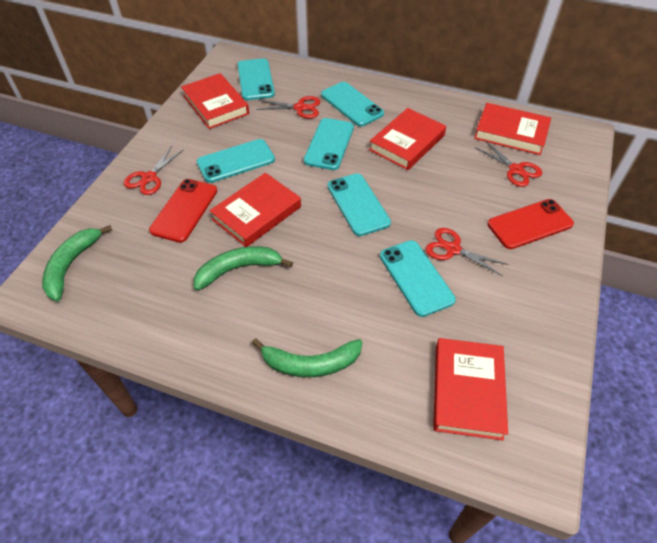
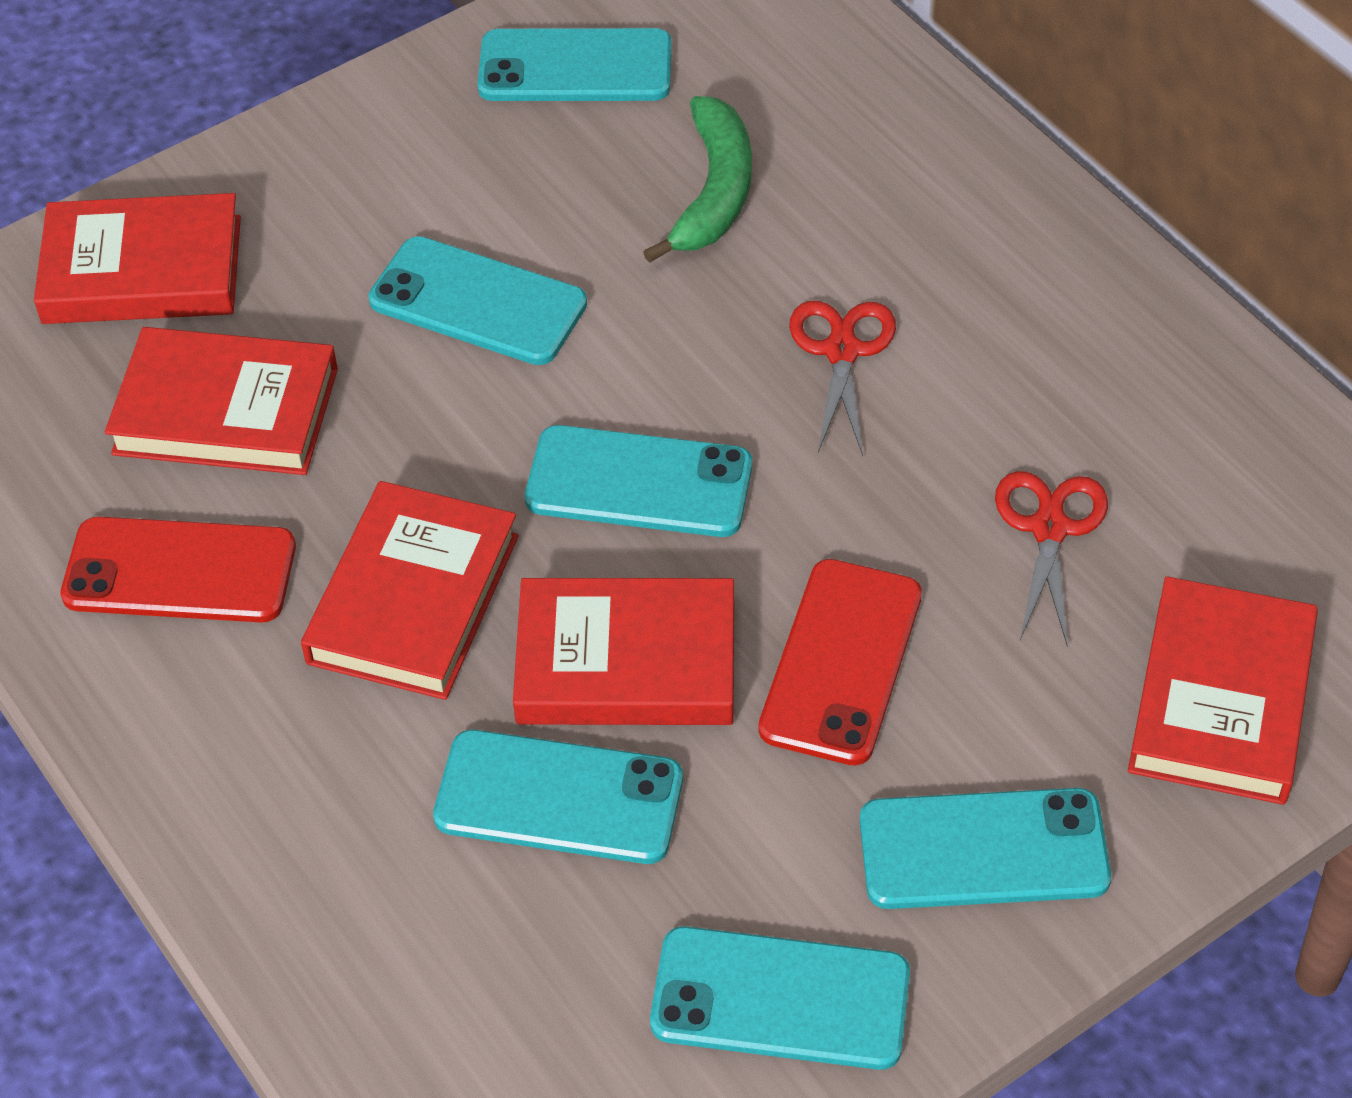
green banana: [42,225,112,301] [194,246,293,291] [252,338,362,377] = 3 -> [643,96,752,263] = 1
red scissors: [124,146,184,195] [256,96,320,118] [426,228,508,276] [475,141,542,187] = 4 -> [789,301,896,456] [995,471,1108,646] = 2

